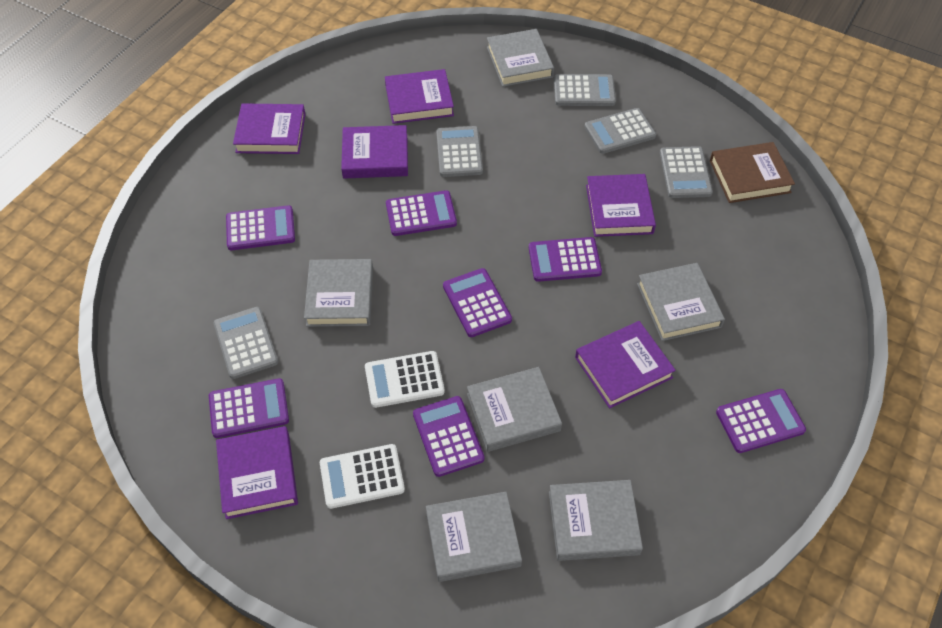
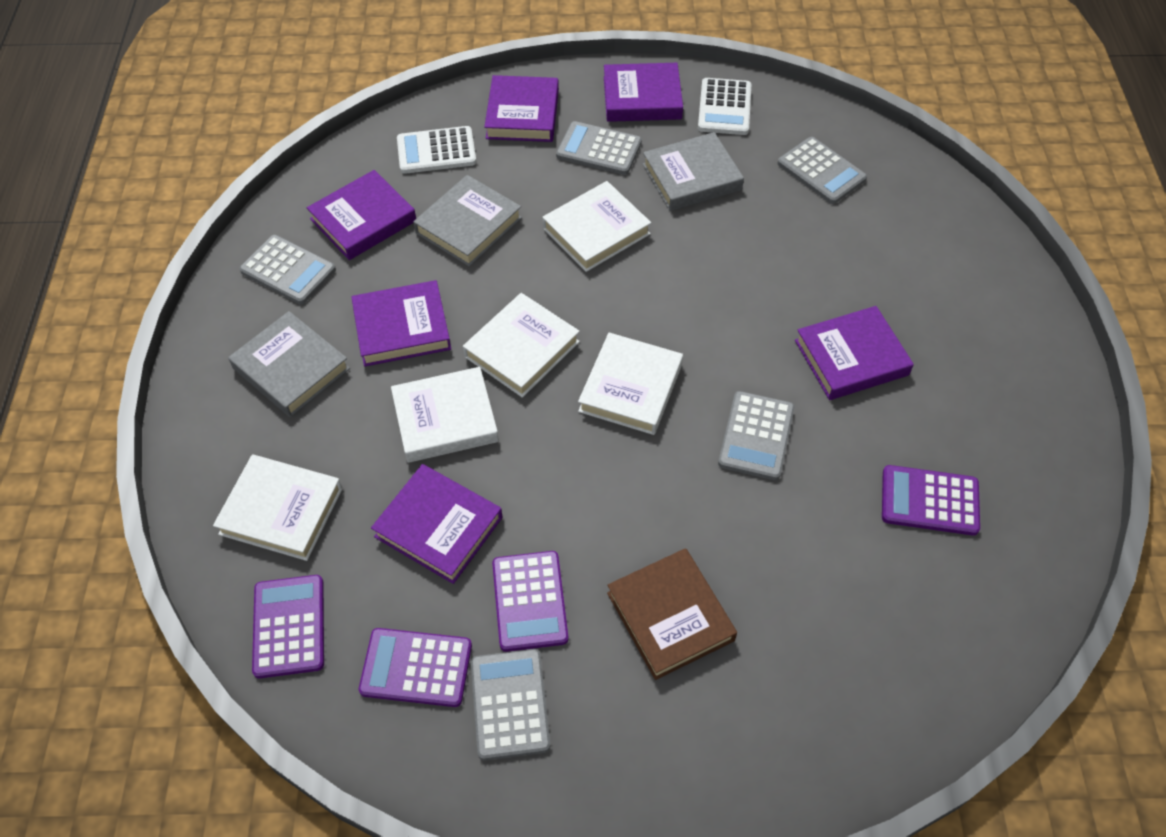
grey book: [304,259,373,327] [426,492,522,582] [467,367,562,452] [487,29,554,87] [549,480,643,561] [637,263,725,341] = 6 -> [228,311,350,417] [413,175,522,267] [643,132,744,211] = 3
purple calculator: [209,378,289,438] [226,205,295,250] [386,190,457,236] [413,396,485,477] [443,268,512,337] [529,237,602,282] [716,389,806,453] = 7 -> [252,575,324,679] [359,628,472,707] [492,551,568,652] [882,465,980,536] = 4
white book: none = 0 -> [213,455,343,561] [391,367,499,463] [463,293,580,398] [542,181,651,272] [578,333,683,435] = 5

